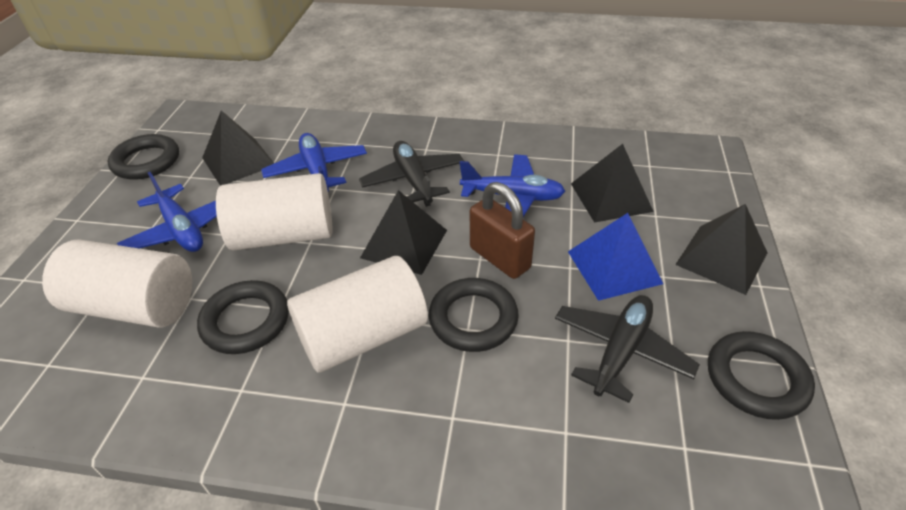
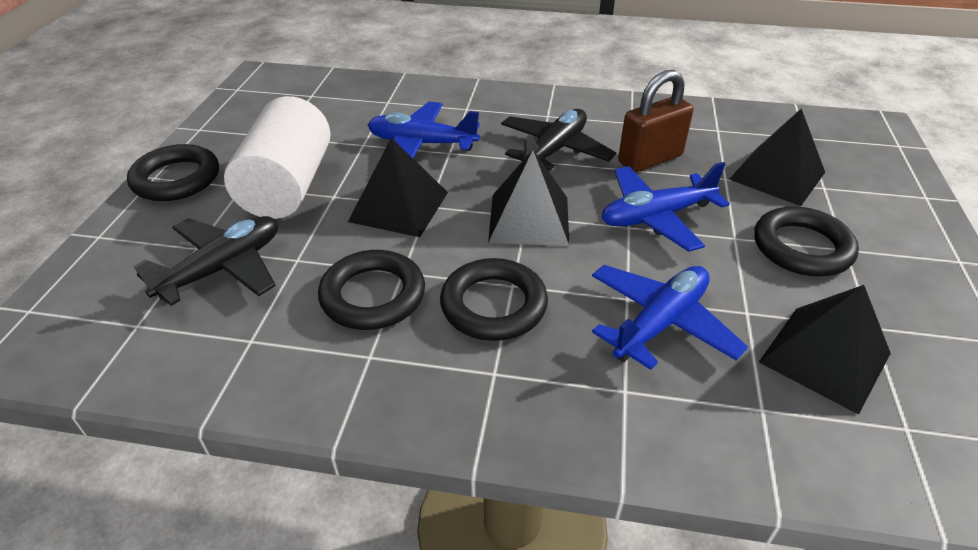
blue pyramid: [568,213,663,301] = 1 -> none = 0
white cylinder: [42,239,192,327] [216,173,332,251] [287,256,428,373] = 3 -> [224,96,331,219] = 1

